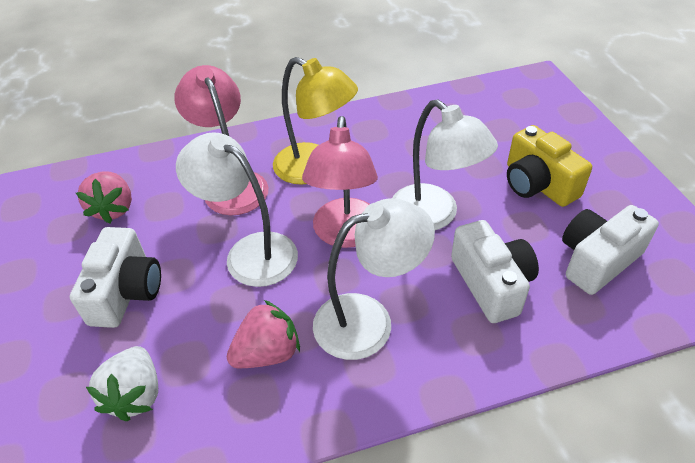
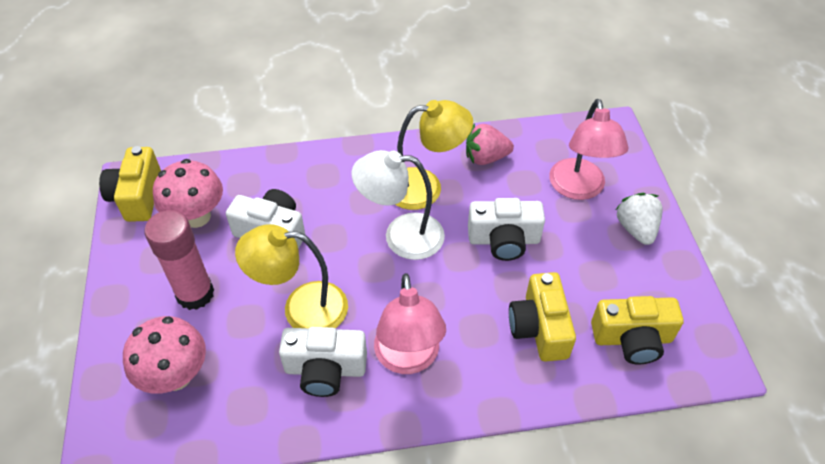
pink glue stick: none = 0 -> [144,210,214,310] = 1
pink mushroom: none = 0 -> [123,316,206,394] [153,159,223,228] = 2
pink strawberry: [76,172,132,224] [227,300,300,368] = 2 -> [466,124,514,165] = 1
white lamp: [176,132,298,287] [313,198,435,360] [392,99,498,230] = 3 -> [352,150,445,260] = 1
yellow camera: [507,125,592,207] = 1 -> [99,146,161,222] [509,272,576,362] [591,296,684,365] = 3
yellow lamp: [273,57,358,185] = 1 -> [235,224,348,328] [395,100,473,210] = 2

